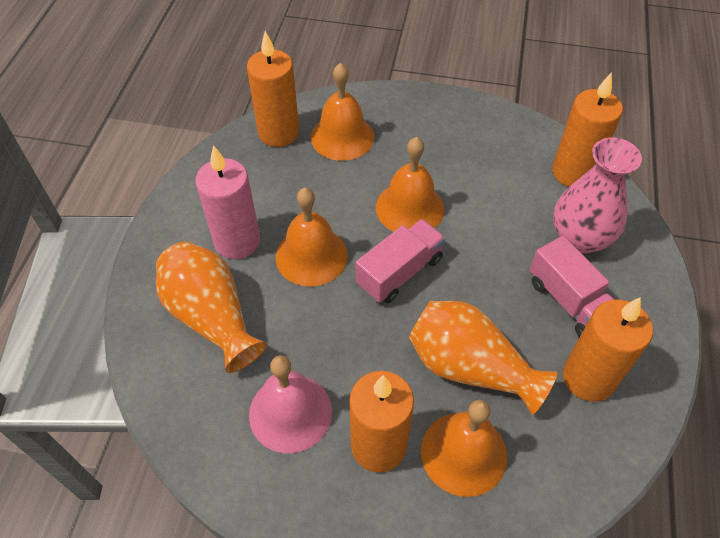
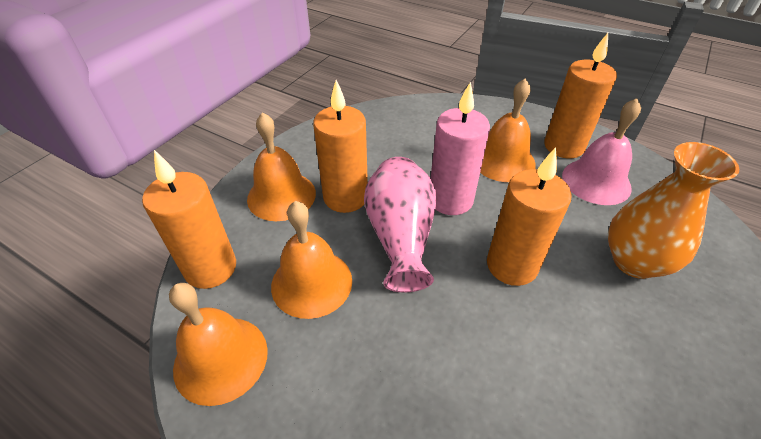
orange vase: [156,241,267,373] [409,301,557,415] = 2 -> [608,142,739,279] = 1
pink truck: [356,219,445,303] [530,236,614,337] = 2 -> none = 0

